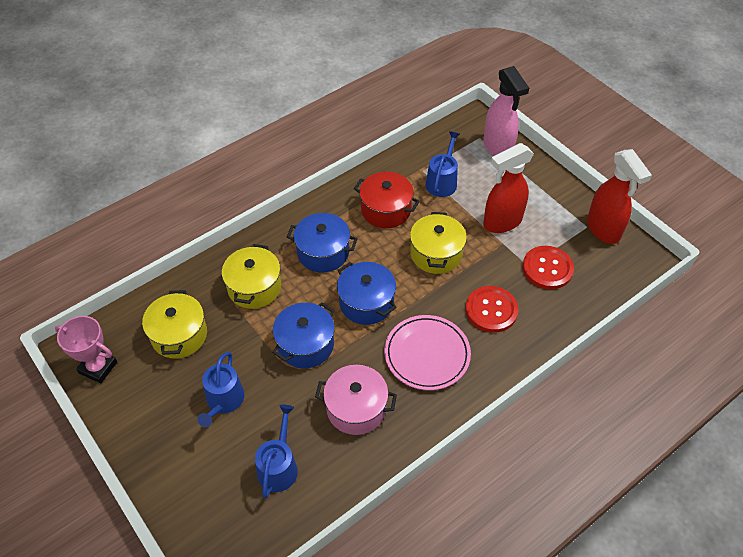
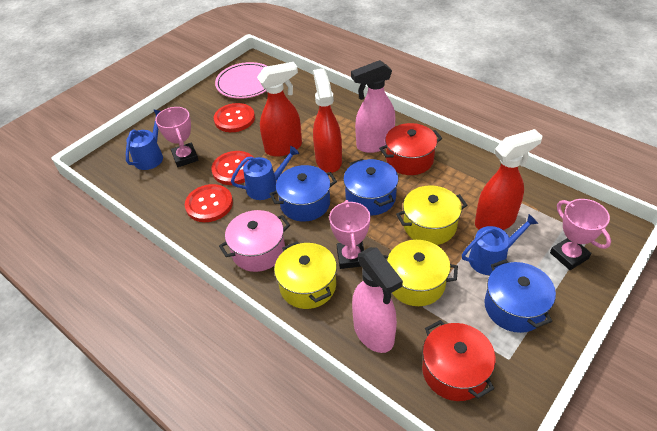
pink spray bottle: [483,66,529,156] = 1 -> [351,60,395,153] [352,247,403,353] = 2
pink trophy: [55,316,117,383] = 1 -> [155,107,199,167] [329,200,370,269] [550,199,611,270] = 3
red button: [465,286,519,333] [522,246,574,289] = 2 -> [185,184,233,222] [211,151,254,185] [214,103,255,132] = 3
red pot: [354,172,420,228] = 1 -> [379,123,442,175] [422,320,496,401] = 2
red spray bottle: [483,143,534,233] [587,149,652,244] = 2 -> [257,62,302,157] [313,69,342,173] [475,129,542,230] = 3

